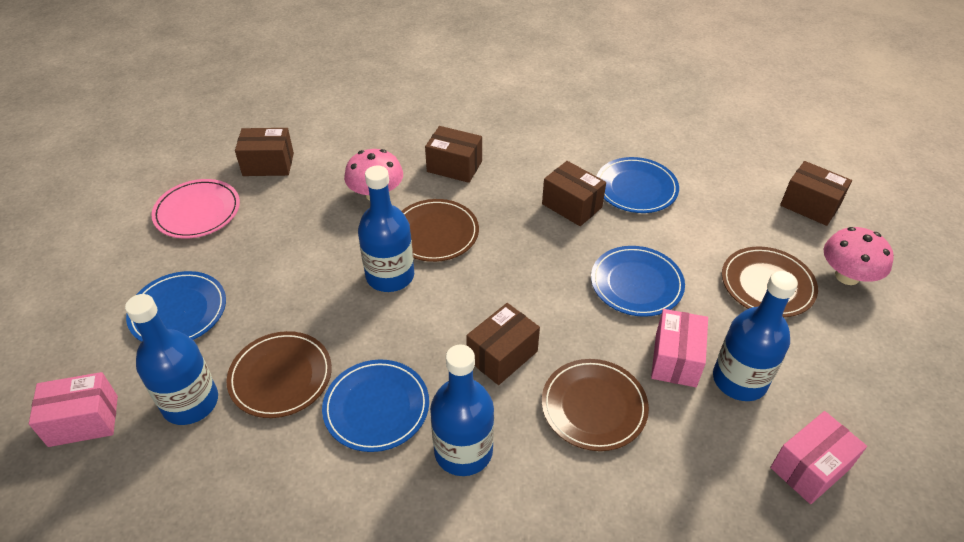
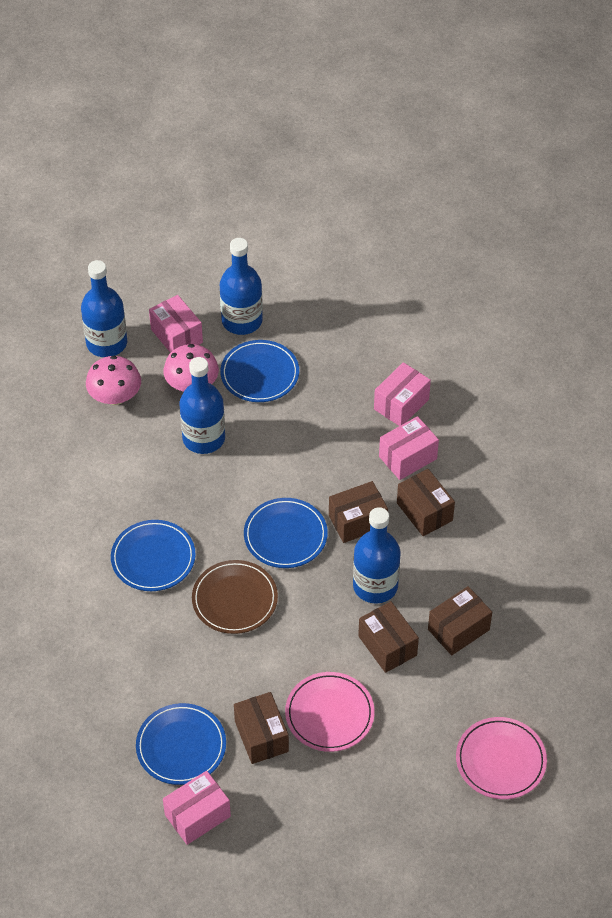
brown plate: [227,331,332,418] [402,199,479,262] [542,359,649,451] [722,246,818,317] = 4 -> [192,560,278,634] = 1
pink box: [29,372,118,447] [651,309,708,387] [770,411,867,504] = 3 -> [149,295,203,353] [163,771,231,845] [374,362,431,426] [379,416,439,480] = 4
pink plate: [152,179,240,239] = 1 -> [285,672,375,752] [456,717,547,799] = 2

